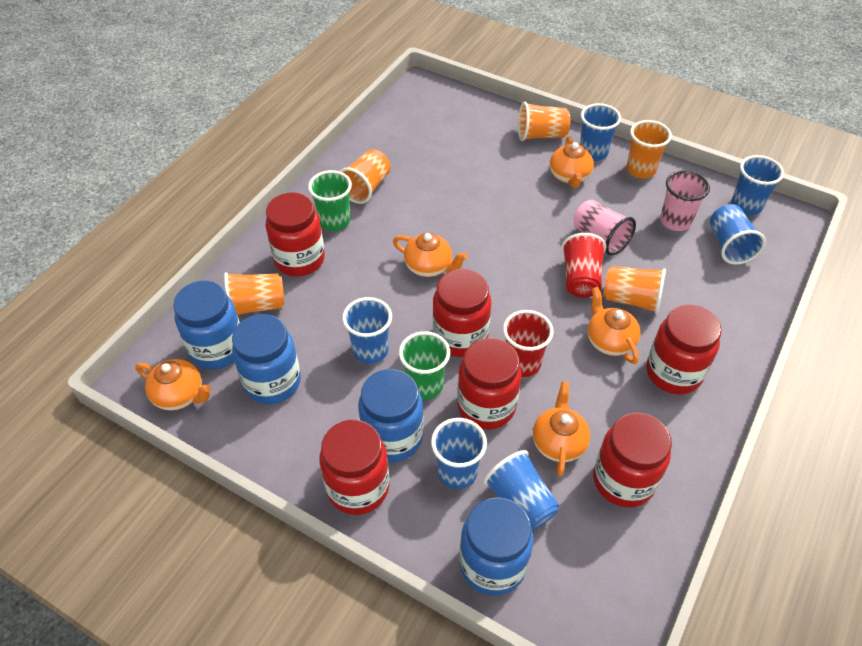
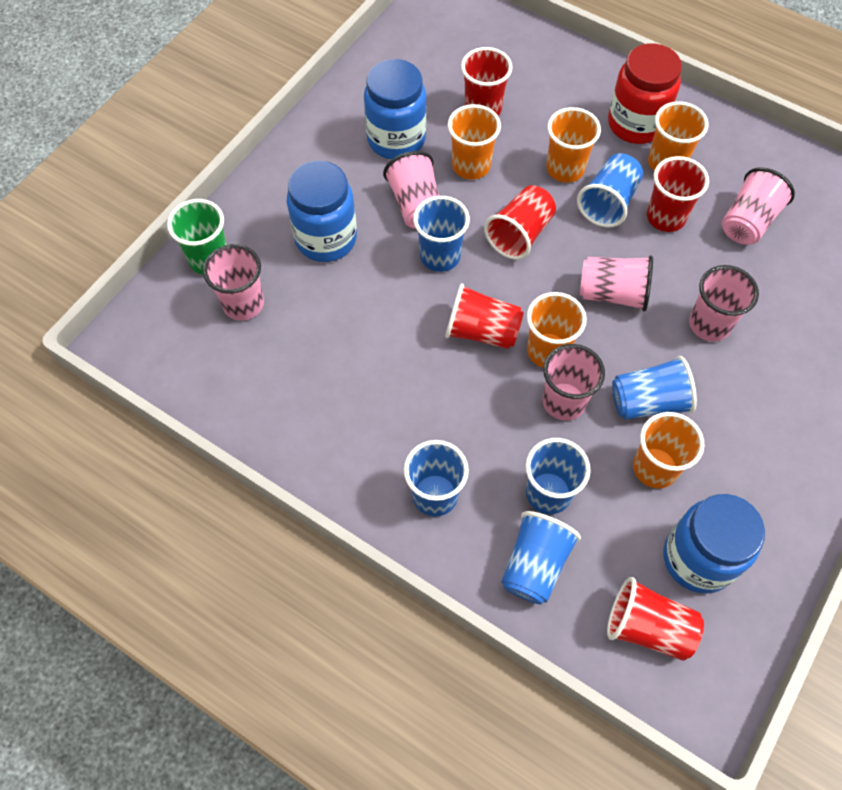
blue jar: [173,281,240,369] [232,314,301,405] [358,369,424,462] [460,497,534,596] = 4 -> [287,161,357,262] [364,59,427,160] [663,494,765,593] = 3
green cup: [308,170,352,231] [399,331,450,399] = 2 -> [167,199,227,275] = 1
orange teapot: [135,359,211,410] [393,233,468,277] [533,382,590,476] [550,136,594,188] [588,287,640,364] = 5 -> none = 0
pink cup: [574,200,636,256] [660,170,710,231] = 2 -> [203,244,264,320] [383,151,440,229] [543,344,605,421] [580,255,653,311] [689,265,759,342] [722,168,795,245] = 6
red cup: [503,310,554,377] [562,233,606,298] = 2 -> [445,283,524,349] [461,47,513,116] [484,185,556,260] [607,577,704,661] [647,156,709,232] = 5
red jar: [265,192,325,277] [319,420,389,515] [432,269,491,357] [457,338,521,430] [593,412,672,508] [646,304,722,394] = 6 -> [608,43,682,144] = 1

